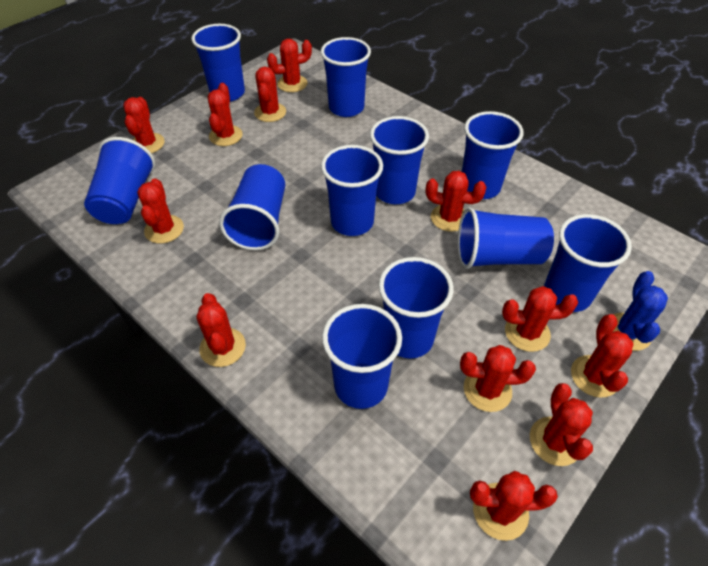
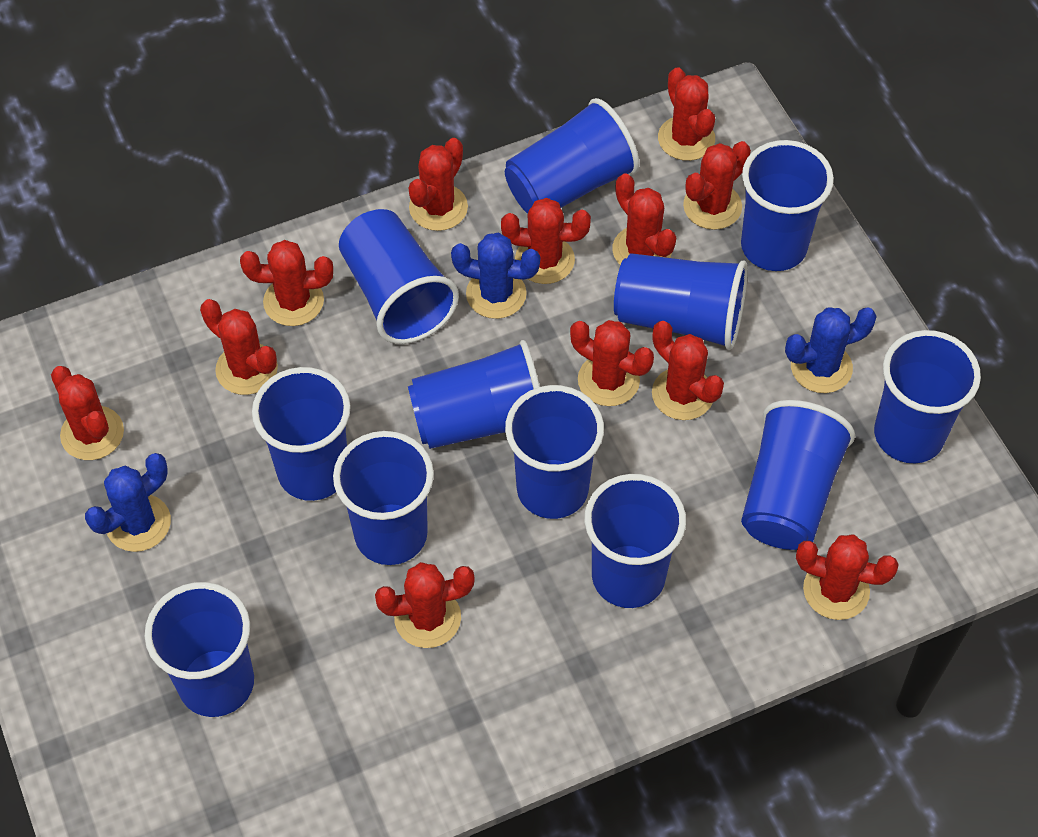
blue cactus: [613,271,668,351] = 1 -> [85,453,171,552] [451,233,540,319] [785,307,877,393] = 3
blue cup: [84,137,155,224] [191,24,245,102] [219,164,285,250] [321,37,371,117] [321,145,383,236] [322,304,402,409] [370,116,429,204] [379,257,454,359] [458,207,554,269] [462,111,524,199] [544,214,632,312] = 11 -> [145,582,254,717] [252,367,351,501] [333,431,434,565] [339,209,459,344] [408,340,540,449] [505,98,639,214] [505,385,604,519] [584,474,686,608] [614,253,748,350] [741,140,834,271] [741,400,855,550] [874,330,981,463] = 12

